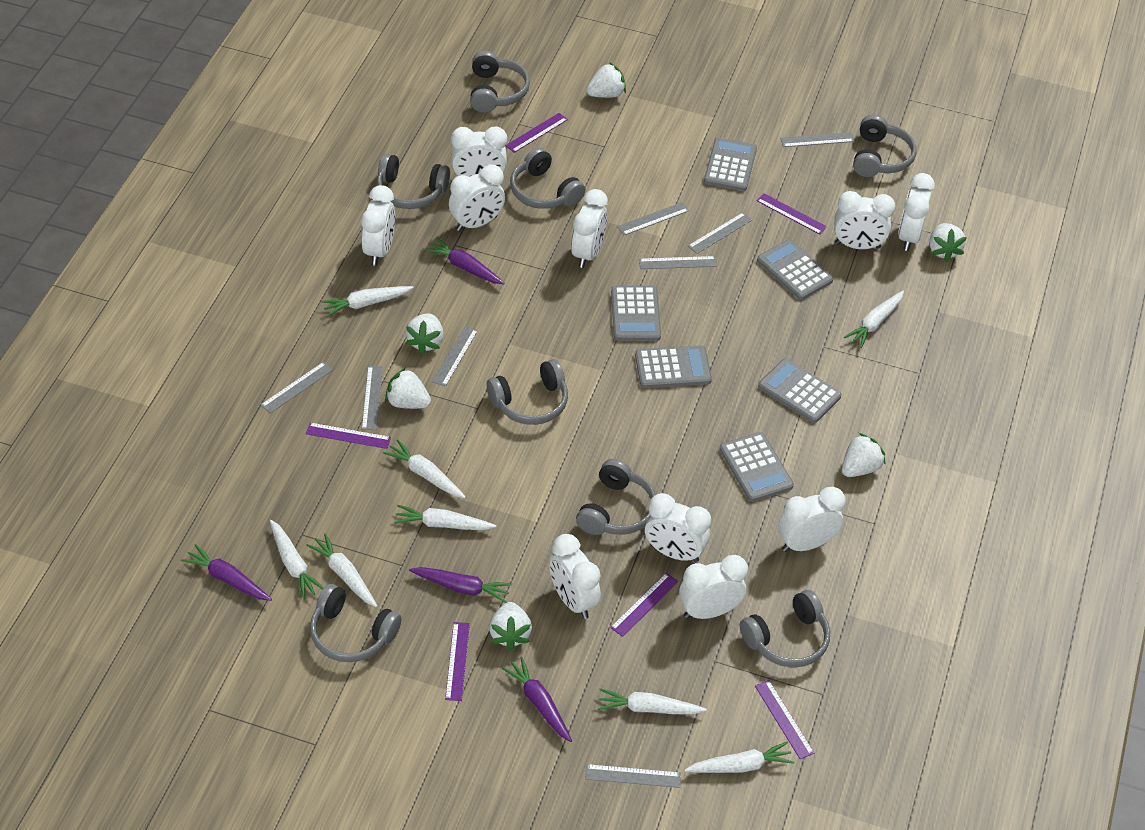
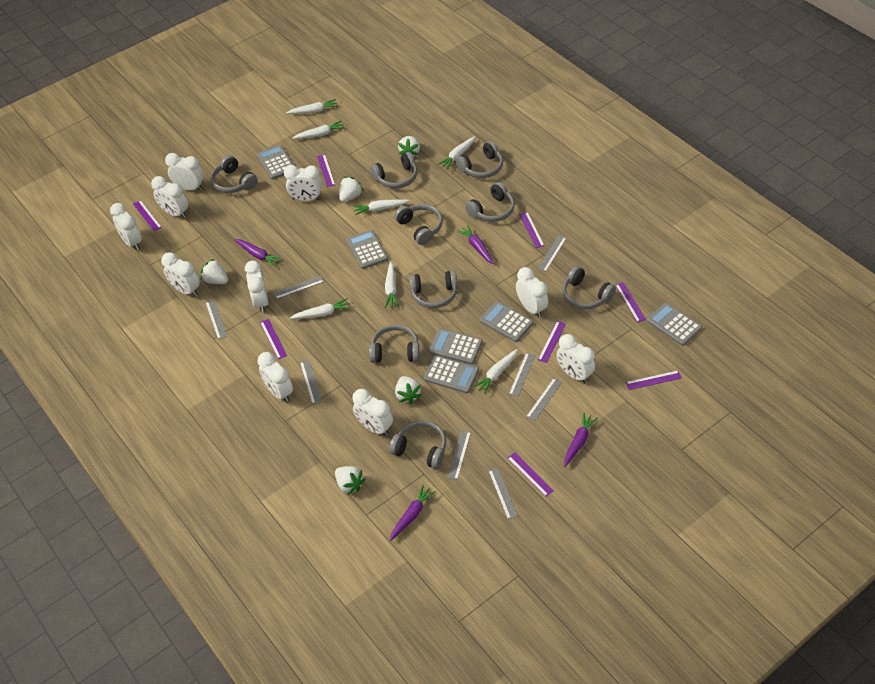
grey headphones: [310,584,402,662] [377,153,450,209] [470,51,530,113] [487,359,568,425] [510,147,586,209] [576,459,656,535] [740,590,830,668] [853,114,917,177] = 8 -> [211,155,258,193] [369,325,420,363] [370,152,417,188] [389,421,446,469] [394,204,443,245] [409,270,457,308] [455,141,503,178] [465,182,515,222] [563,266,616,309] = 9
purple ruler: [306,422,391,449] [445,622,470,701] [505,113,568,153] [610,573,678,637] [755,680,814,759] [757,193,827,235] = 6 -> [133,200,162,231] [260,319,287,359] [317,154,335,187] [507,453,554,497] [519,212,544,248] [538,321,566,363] [615,282,646,323] [626,371,682,390] = 8
white carrot: [270,520,324,600] [306,533,377,607] [321,286,414,317] [383,439,466,498] [394,505,496,530] [598,688,707,714] [684,741,794,773] [844,291,904,348] = 8 -> [286,99,338,114] [290,298,351,319] [292,121,345,139] [353,199,410,215] [385,262,399,308] [438,136,476,170] [473,349,518,394] = 7
white strawberry: [385,367,431,409] [406,314,444,354] [489,602,532,650] [586,62,626,98] [842,433,886,477] [929,223,967,262] = 6 -> [201,259,228,284] [335,466,365,495] [339,177,364,202] [395,376,422,404] [398,136,420,157] = 5

